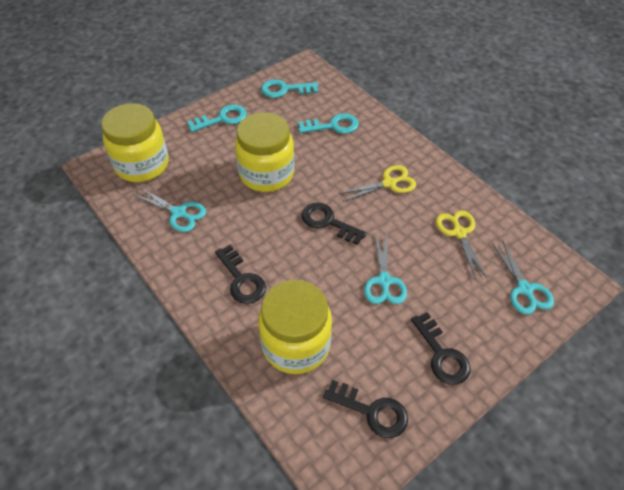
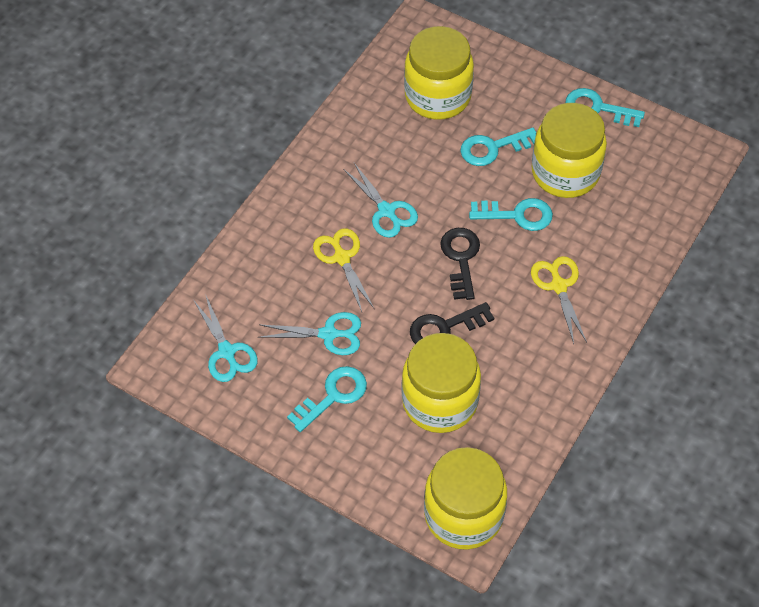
black key: [215,245,266,304] [301,202,367,245] [323,380,408,438] [411,312,470,385] = 4 -> [410,302,494,344] [440,228,480,300] = 2
turquoise key: [187,104,247,132] [261,79,319,98] [298,113,359,134] = 3 -> [287,366,367,432] [460,128,536,166] [469,198,553,231] [566,88,645,127] = 4
yellow jar: [101,103,169,182] [235,112,295,192] [258,280,332,374] = 3 -> [402,333,481,433] [404,26,474,120] [424,447,507,550] [532,103,607,198] = 4

